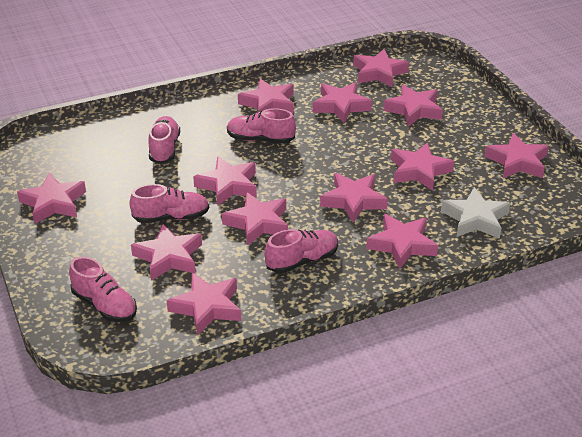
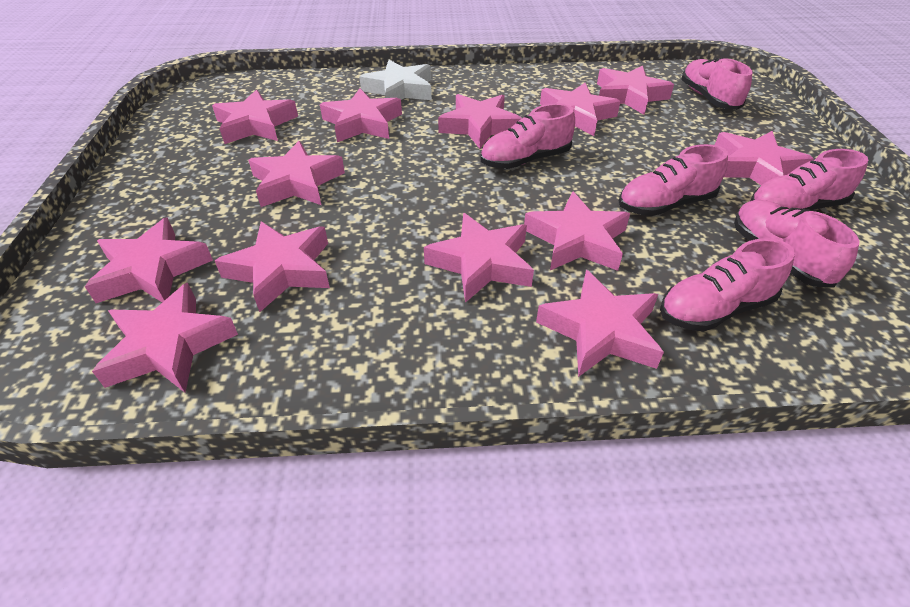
pink shoe: [69,256,137,322] [129,184,209,223] [148,116,180,164] [227,108,296,144] [265,229,338,273] = 5 -> [480,103,575,169] [619,144,728,216] [660,238,795,332] [682,57,752,110] [734,200,859,288] [751,149,868,210] = 6

